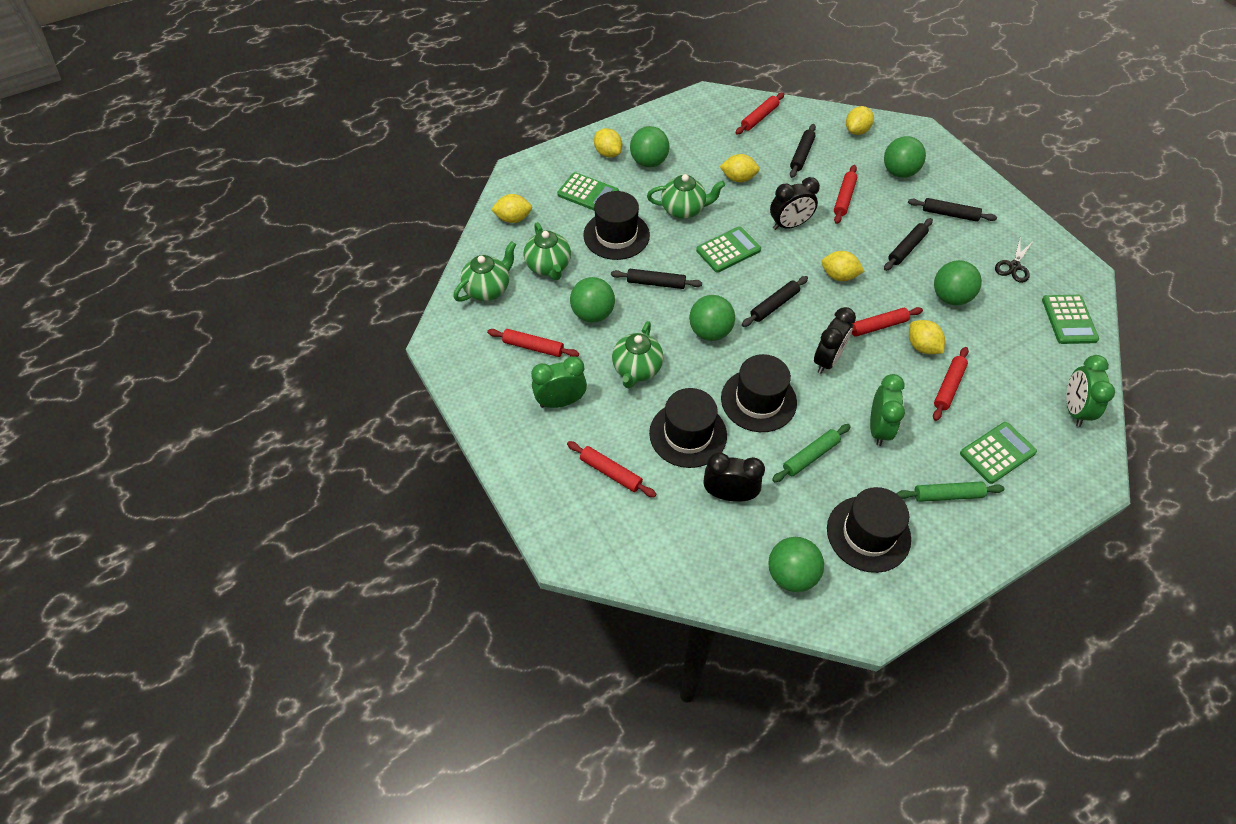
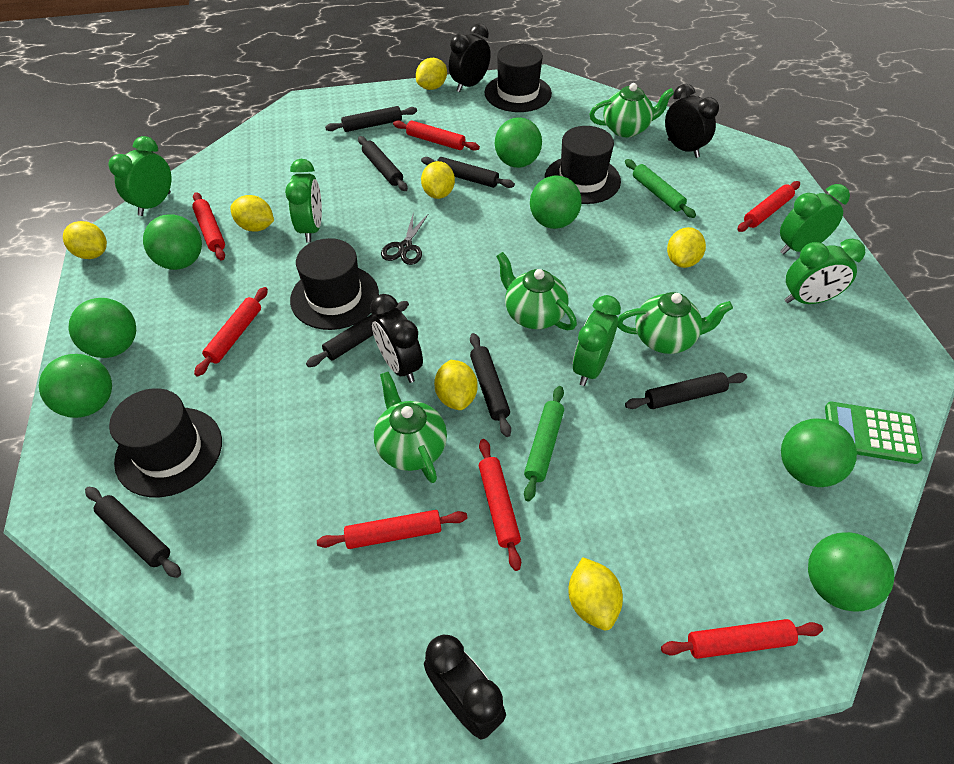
black clock: [703,452,765,502] [770,177,820,230] [814,307,856,374] = 3 -> [370,294,423,383] [424,635,506,740] [449,23,491,92] [665,84,719,158] = 4
black rolling pin: [611,269,702,289] [742,276,808,327] [790,124,816,178] [884,218,933,271] [908,198,997,222] = 5 -> [85,487,181,578] [306,301,409,367] [325,106,417,132] [358,136,408,191] [421,157,515,188] [470,333,511,437] [625,372,747,409] = 7
green ball: [570,277,615,323] [630,126,669,167] [689,295,735,341] [769,537,824,592] [884,136,926,178] [934,260,982,305] = 6 -> [39,354,112,418] [69,298,136,358] [143,214,202,270] [495,117,542,168] [530,175,581,229] [781,419,857,487] [808,532,895,612] = 7
green calculator: [557,172,619,210] [696,227,761,273] [960,422,1037,484] [1042,295,1099,344] = 4 -> [825,402,922,464] = 1
green clock: [531,356,587,408] [870,374,905,446] [1066,355,1115,427] = 3 -> [108,136,171,216] [285,159,322,242] [573,295,621,386] [780,184,850,254] [784,238,866,304] = 5
red rolling pin: [487,329,579,357] [567,441,656,498] [736,92,784,134] [834,165,857,224] [852,307,923,337] [933,347,969,421] = 6 -> [192,192,225,261] [194,287,268,377] [317,510,467,549] [393,120,480,151] [479,439,521,571] [661,619,823,659] [737,181,800,232] = 7
yellow lemon: [491,194,532,223] [594,128,622,158] [720,154,760,182] [821,251,864,281] [846,106,874,135] [909,320,945,354] = 6 -> [63,221,107,259] [230,195,274,232] [416,58,447,90] [421,161,455,199] [434,360,478,410] [568,557,623,630] [667,227,706,268] = 7

